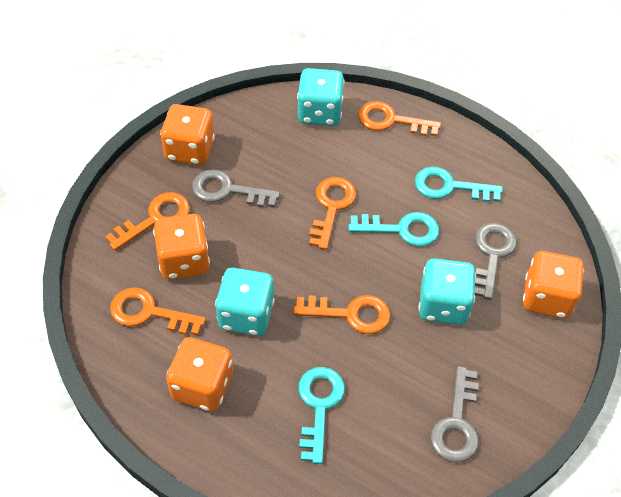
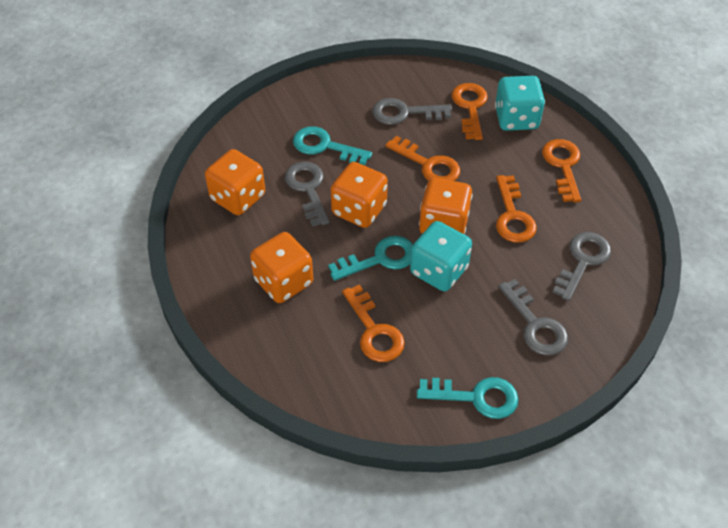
grey key: [192,169,280,207] [430,366,479,462] [475,223,517,300] = 3 -> [285,162,330,227] [372,98,452,125] [498,279,568,355] [553,232,611,301] = 4
turquoise dice: [215,268,275,336] [297,68,344,126] [418,258,476,325] = 3 -> [410,221,472,291] [495,76,545,131] = 2

